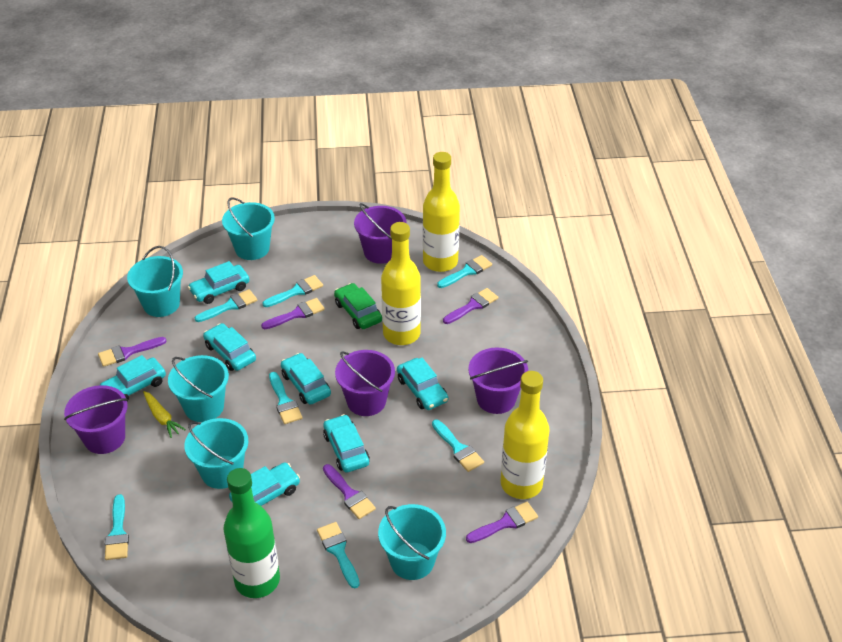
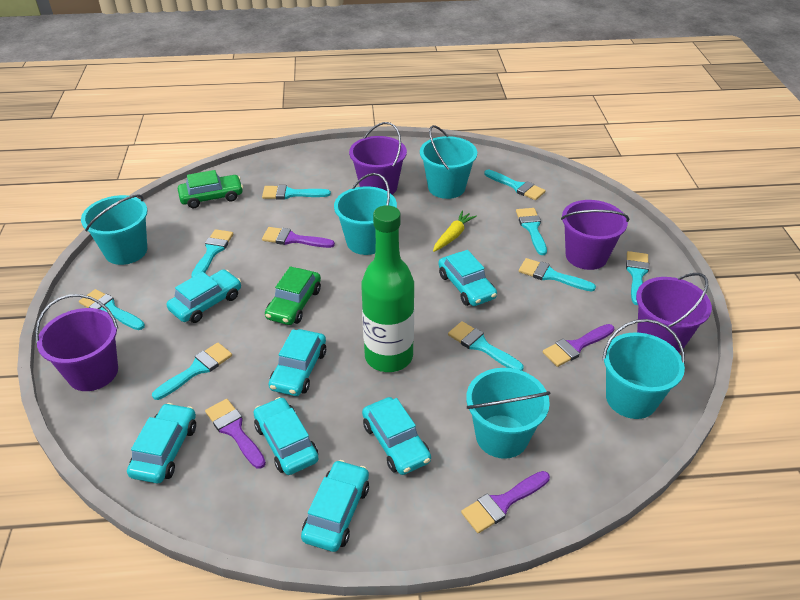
green car: [334,283,382,329] = 1 -> [178,170,243,208] [265,266,321,325] = 2
purple brush: [98,337,166,367] [261,298,325,329] [323,464,376,519] [443,288,498,324] [466,502,538,543] = 5 -> [205,399,266,469] [262,227,335,248] [461,471,550,533] [543,324,614,367] = 4
turquoise brush: [105,494,129,560] [195,289,257,322] [262,275,323,307] [269,372,303,424] [317,522,360,588] [432,420,484,472] [437,255,492,288] = 7 -> [79,289,145,330] [152,342,232,400] [191,229,233,277] [262,185,331,200] [448,321,524,371] [484,170,546,200] [516,208,547,255] [519,258,596,292] [626,251,649,305] = 9
yellow bottle: [381,222,421,345] [423,152,460,272] [501,371,550,499] = 3 -> none = 0

